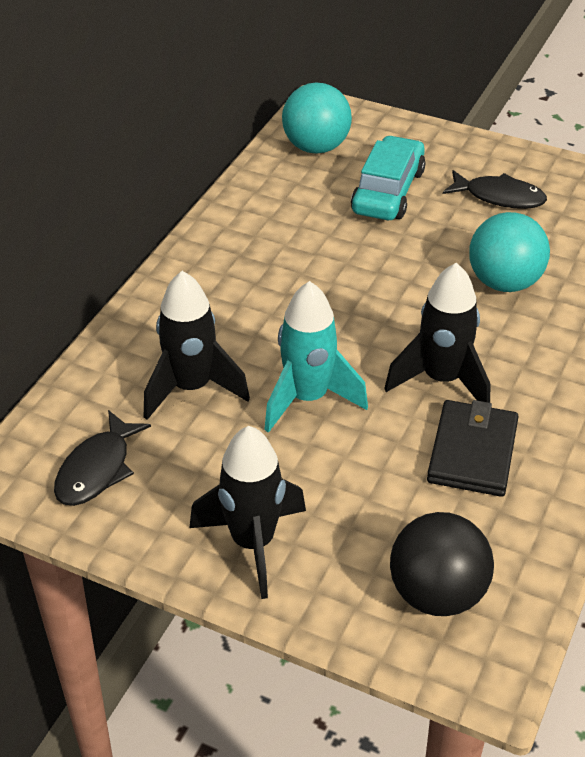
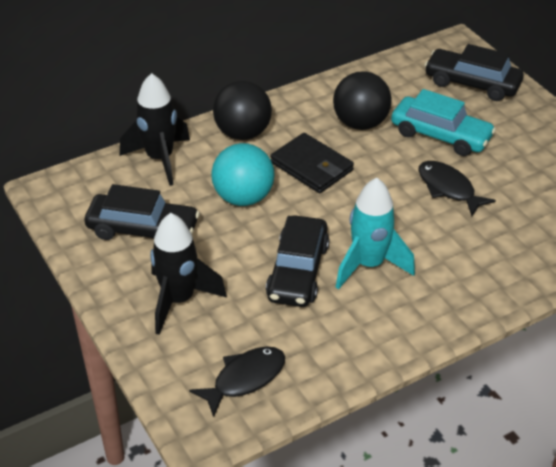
black ball: [390,512,494,616] = 1 -> [213,81,272,140] [333,71,392,130] = 2
black car: none = 0 -> [85,184,200,240] [266,215,329,307] [424,44,524,101] = 3
black rocket: [144,271,250,420] [189,426,306,599] [384,263,490,403] = 3 -> [120,73,190,186] [150,213,227,335] = 2
turquoise ball: [282,83,352,154] [469,212,550,292] = 2 -> [211,143,274,206] = 1

